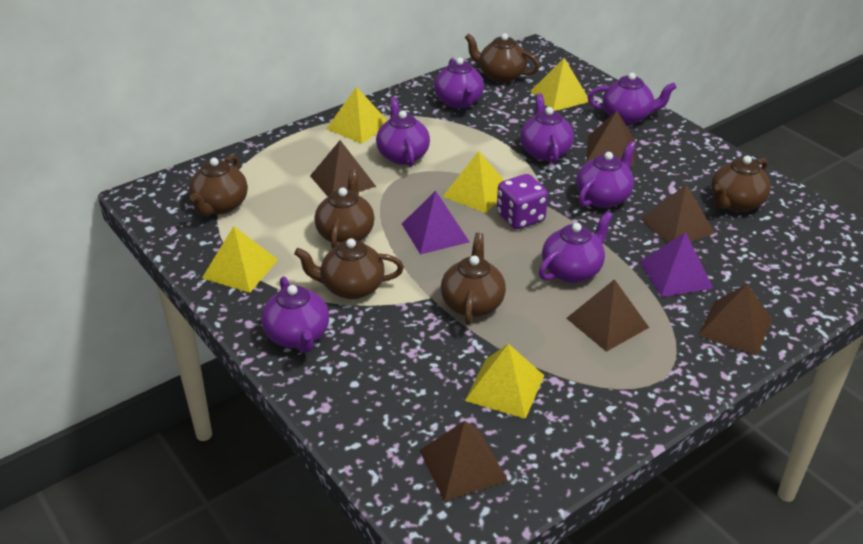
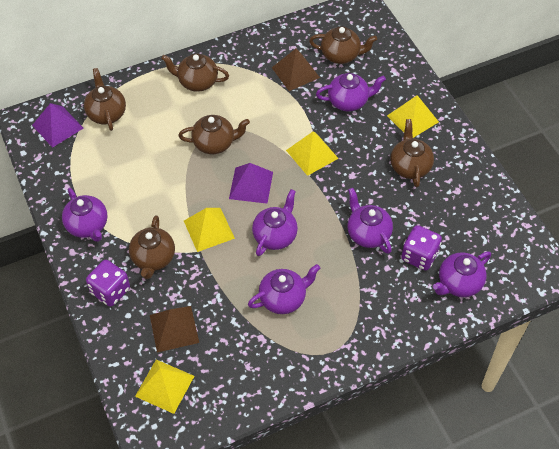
brown pyramid: [310,140,376,197] [420,421,508,501] [566,279,649,352] [587,111,635,166] [641,185,715,243] [698,284,772,356] = 6 -> [150,306,199,353] [272,49,320,91] = 2
purple dice: [497,174,548,229] = 1 -> [86,260,130,307] [402,225,442,270] = 2
purple teapot: [261,276,329,353] [376,97,430,167] [434,58,484,109] [520,93,574,163] [539,211,613,283] [576,141,636,208] [588,73,677,124] = 7 -> [62,188,108,242] [248,264,320,314] [252,189,298,256] [316,73,386,111] [348,188,393,254] [433,252,491,297] = 6
yellow pyramid: [202,226,278,293] [326,87,388,144] [443,151,505,213] [465,344,544,419] [531,58,588,111] = 5 -> [135,359,194,414] [184,208,235,252] [286,131,339,176] [387,95,439,138] = 4

